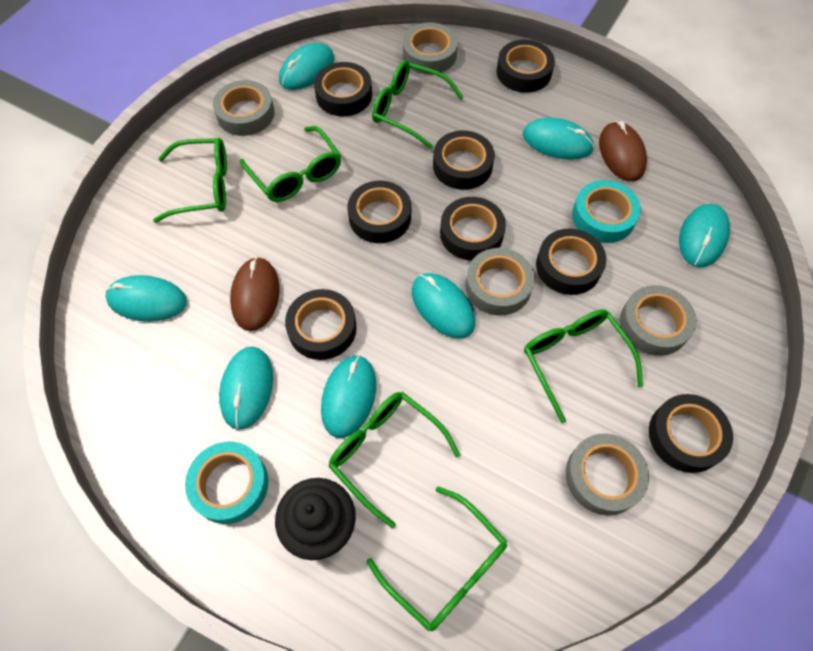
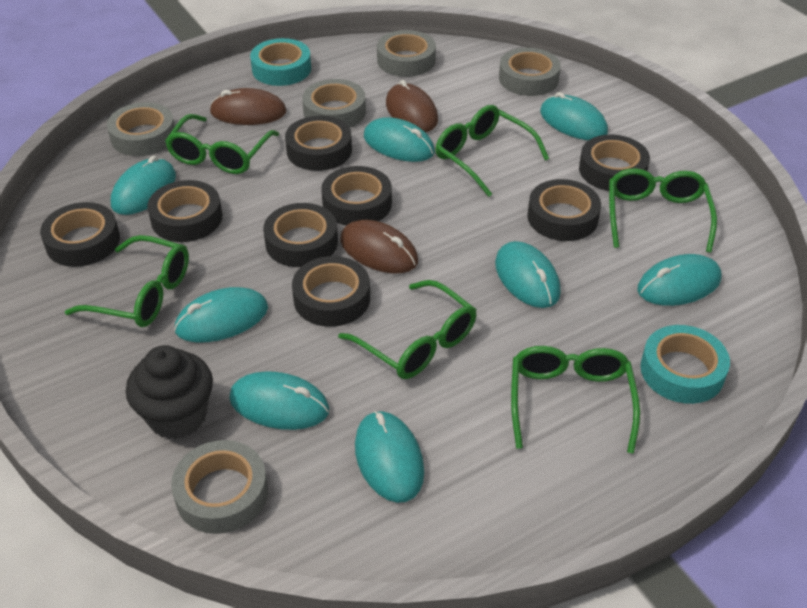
brown mouse: [230,257,279,331] [599,121,647,181] = 2 -> [210,88,287,125] [340,220,418,273] [386,80,438,132] = 3
turquoise mouse: [105,275,187,322] [219,347,273,430] [279,43,334,90] [321,355,376,438] [412,273,475,339] [523,118,594,160] [679,204,730,268] = 7 -> [111,155,176,215] [174,287,268,343] [229,371,329,430] [355,411,424,503] [364,117,435,162] [495,241,561,308] [540,92,608,140] [637,254,721,306] = 8

